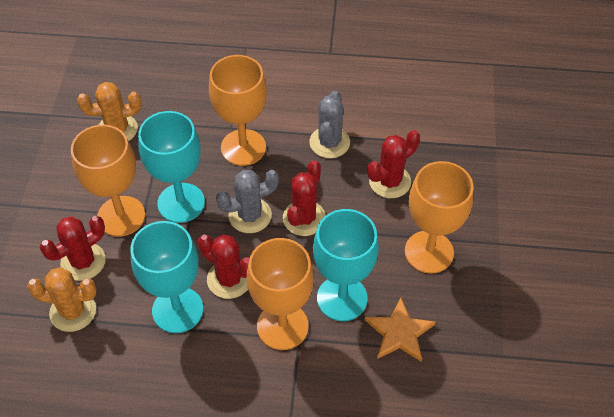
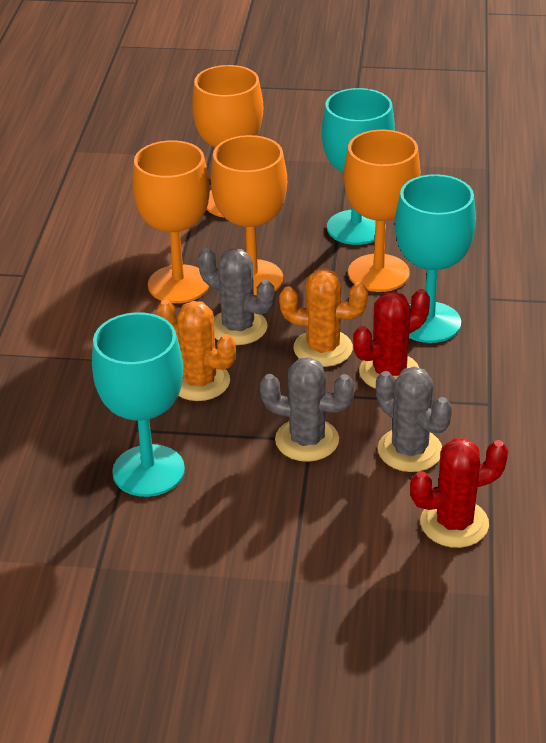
grey cactus: [216,170,279,233] [309,91,350,158] = 2 -> [198,248,275,345] [260,357,355,462] [376,367,452,472] = 3
orange star: [365,297,436,362] = 1 -> none = 0
red cactus: [40,216,106,281] [198,234,250,299] [283,160,326,236] [367,130,420,198] = 4 -> [353,289,430,389] [410,438,508,548] = 2

